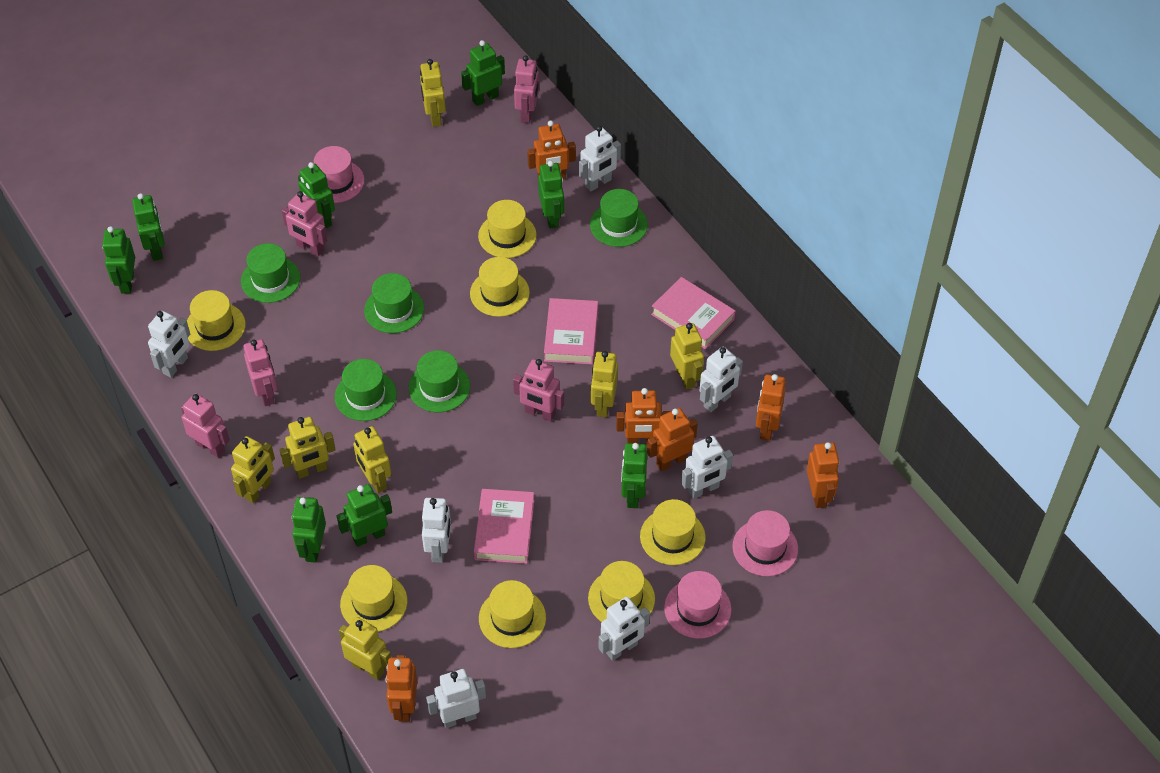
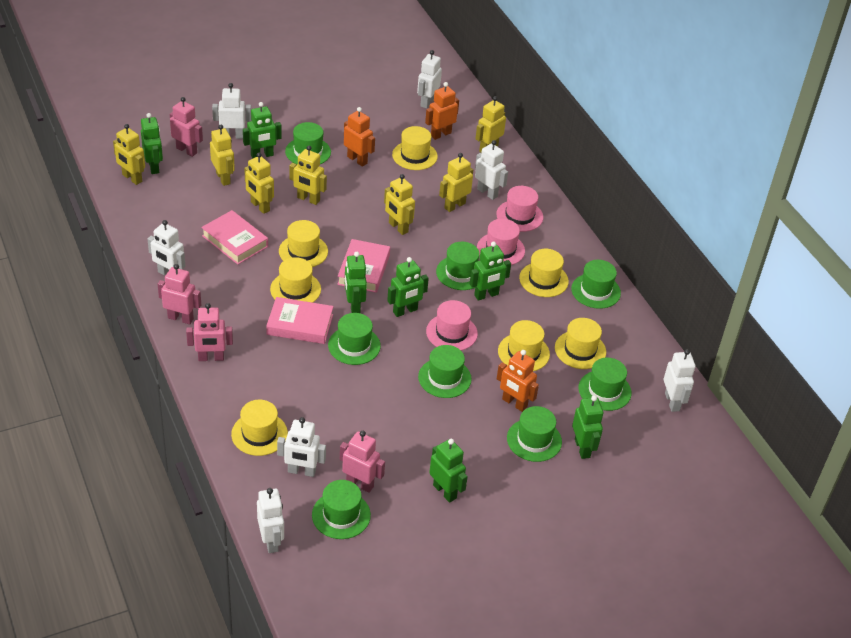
green hat: [241,243,300,303] [335,359,397,421] [364,273,424,333] [408,350,470,412] [590,189,648,247] = 5 -> [285,122,331,164] [312,480,371,539] [328,313,381,365] [418,345,472,398] [436,242,480,290] [507,406,562,462] [571,260,621,309] [578,358,631,411] = 8
green robot: [102,226,135,293] [132,193,165,261] [292,497,326,563] [298,162,335,229] [336,484,392,547] [461,40,505,106] [538,161,564,228] [621,443,647,508] = 8 -> [141,113,163,174] [243,102,282,159] [344,252,367,313] [387,257,429,317] [429,439,468,503] [470,242,511,301] [572,395,604,459] = 7
orange robot: [385,655,417,722] [527,120,576,179] [616,388,670,445] [647,408,698,471] [756,374,786,441] [807,442,839,508] = 6 -> [344,107,375,167] [425,82,459,140] [497,350,539,412] = 3
pink robot: [181,393,230,458] [243,339,278,406] [282,191,327,256] [513,359,564,421] [514,55,539,123] = 5 -> [158,264,201,324] [170,97,203,157] [186,303,233,361] [340,431,385,493] = 4

